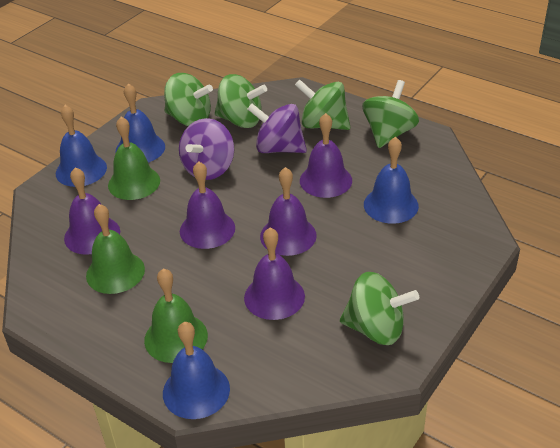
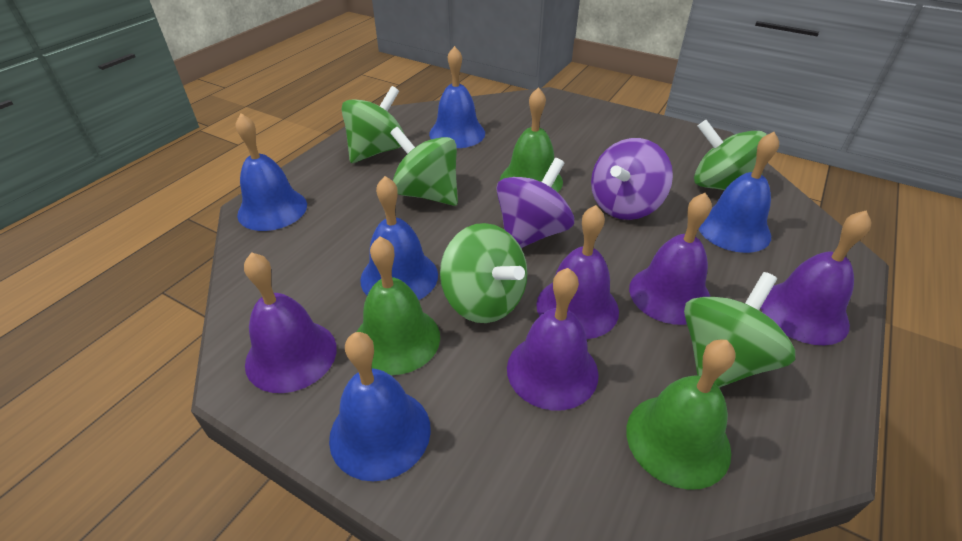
blue bell: [56,105,107,187] [115,83,165,162] [163,322,230,419] [364,137,419,224] = 4 -> [236,113,307,231] [329,332,431,482] [360,176,438,300] [429,46,485,148] [699,132,779,253] = 5

